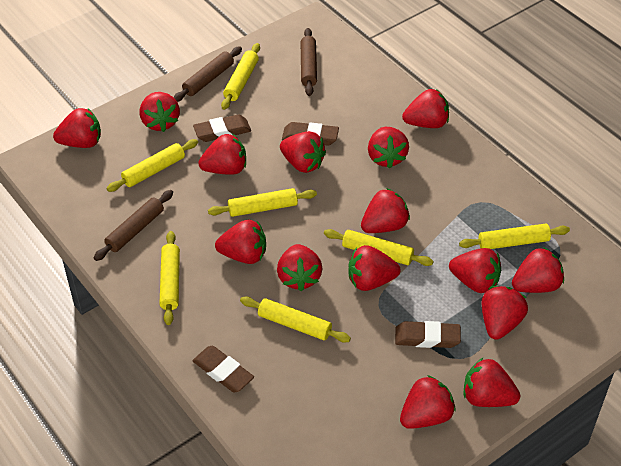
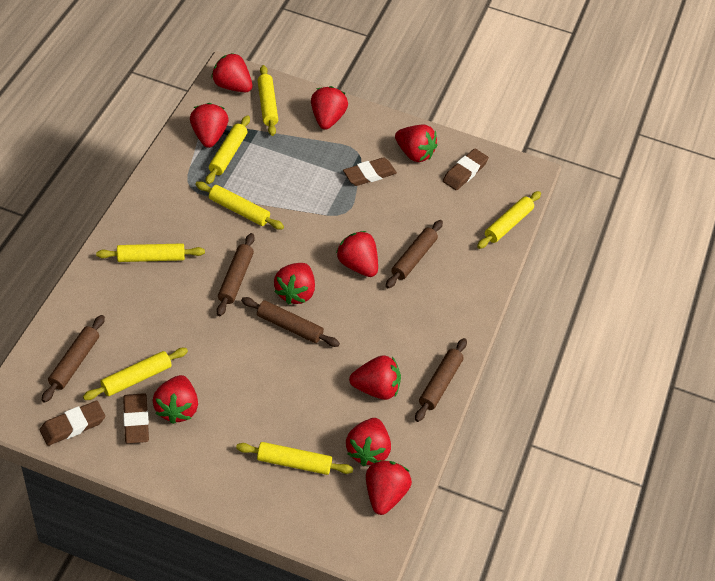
brown rolling pin: [94,190,173,261] [174,46,242,102] [301,28,317,96] = 3 -> [42,315,105,403] [216,233,255,316] [241,297,340,347] [386,220,443,288] [415,338,467,422] = 5
red strawberry: [53,108,101,148] [140,92,180,132] [198,134,246,175] [215,220,266,264] [277,244,323,291] [280,131,326,173] [348,245,401,291] [361,188,410,233] [368,127,409,169] [400,375,455,429] [402,89,449,128] [449,248,501,293] [464,358,520,407] [481,286,528,340] [512,247,564,293] = 15 -> [152,375,198,424] [190,103,229,148] [211,53,253,92] [274,263,315,305] [311,86,348,130] [336,231,378,277] [346,418,391,466] [349,355,401,400] [366,460,412,515] [395,125,437,162] = 10

